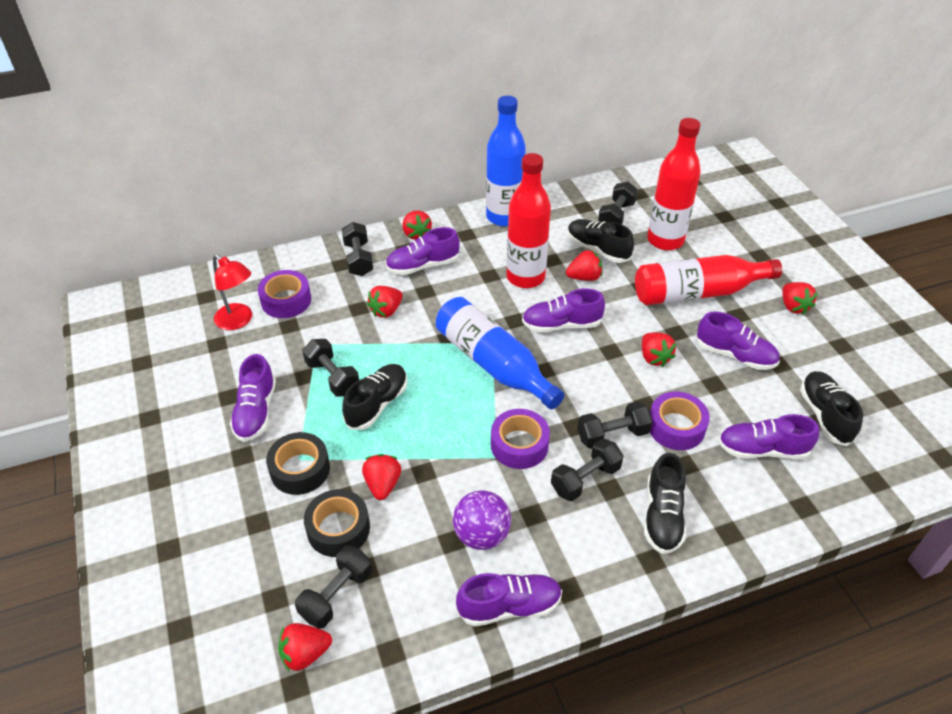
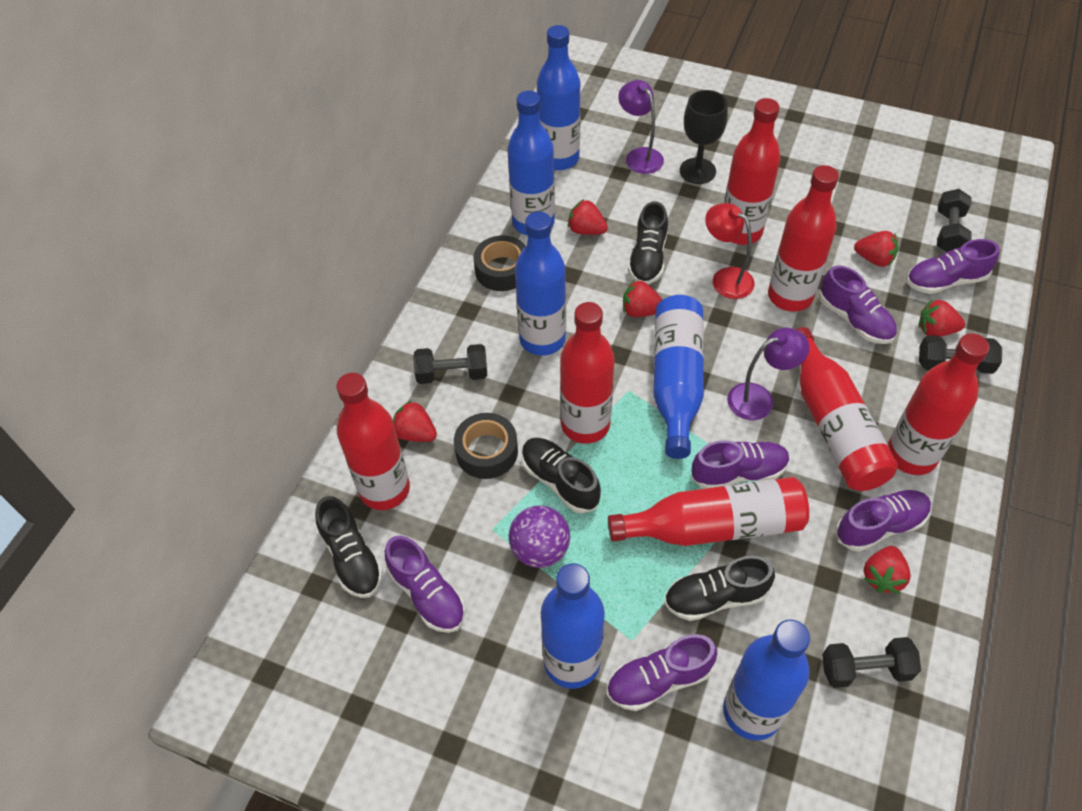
black dumbbell: [295,545,372,629] [302,339,359,397] [342,222,373,276] [551,438,624,501] [577,401,653,449] [598,182,638,225] = 6 -> [413,344,487,384] [822,637,921,688] [919,335,1002,374] [937,189,971,252] = 4
black goblet: none = 0 -> [680,90,728,184] = 1
blue bottle: [436,297,564,409] [486,96,526,227] = 2 -> [507,91,555,235] [515,211,566,356] [537,25,580,170] [541,563,605,689] [653,295,704,459] [723,620,810,740] = 6
purple lamp: none = 0 -> [618,80,664,174] [727,328,809,420] = 2
purple tape: [258,270,311,318] [491,409,550,469] [650,391,710,450] = 3 -> none = 0
red bottle: [507,153,551,288] [635,255,782,305] [647,118,701,250] = 3 -> [336,373,410,510] [560,302,615,444] [608,477,809,546] [724,98,781,245] [768,165,839,312] [796,327,898,491] [888,333,990,475] = 7
red strawberry: [278,623,332,672] [362,454,401,500] [367,286,403,318] [403,210,432,240] [566,250,602,281] [642,332,676,367] [782,282,818,315] = 7 -> [393,400,437,442] [568,199,608,235] [623,280,662,317] [854,231,898,267] [863,546,911,594] [918,299,965,337] = 6

